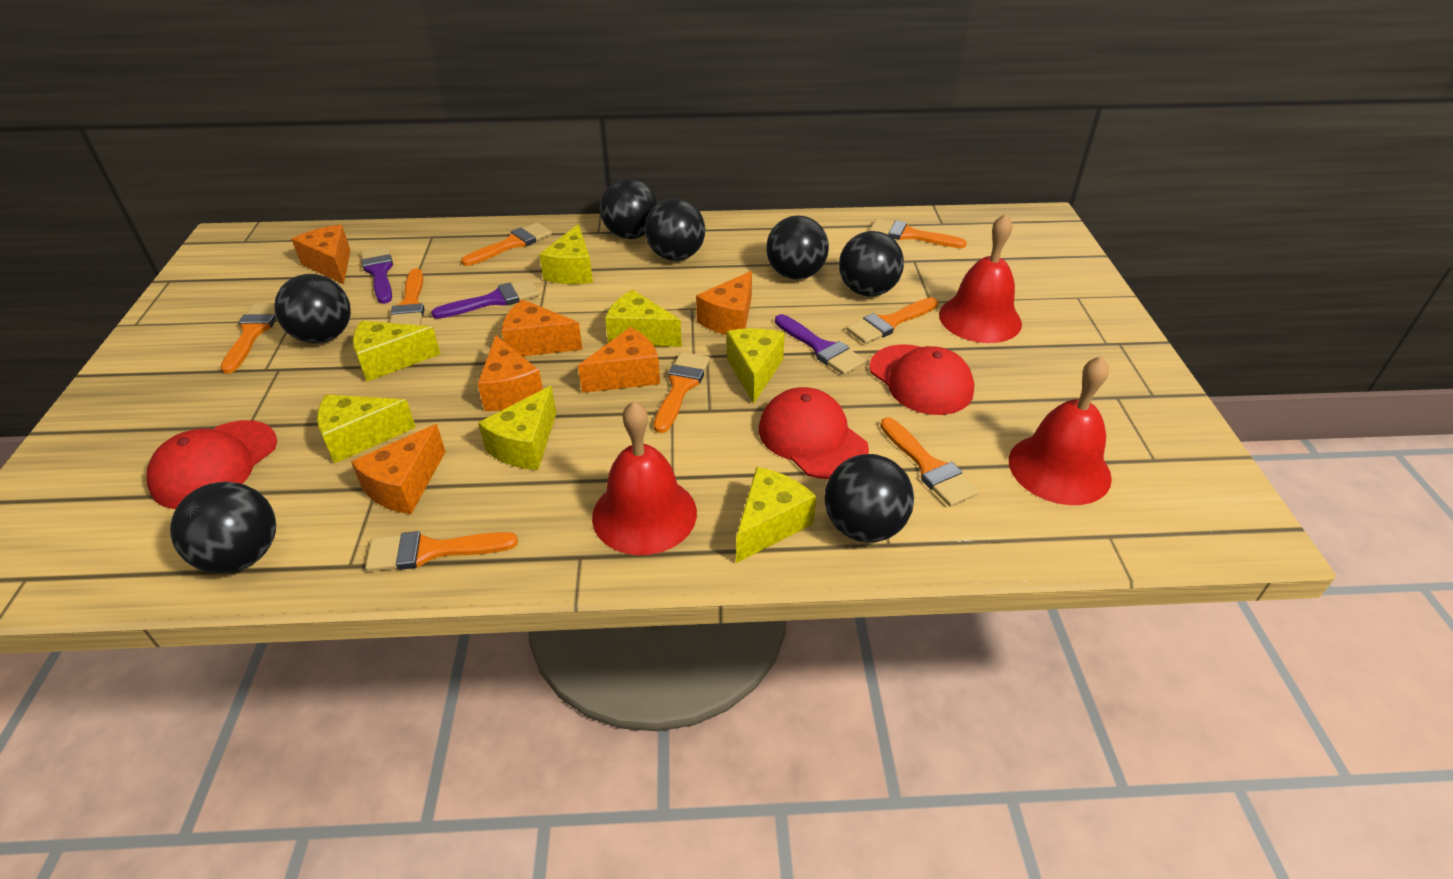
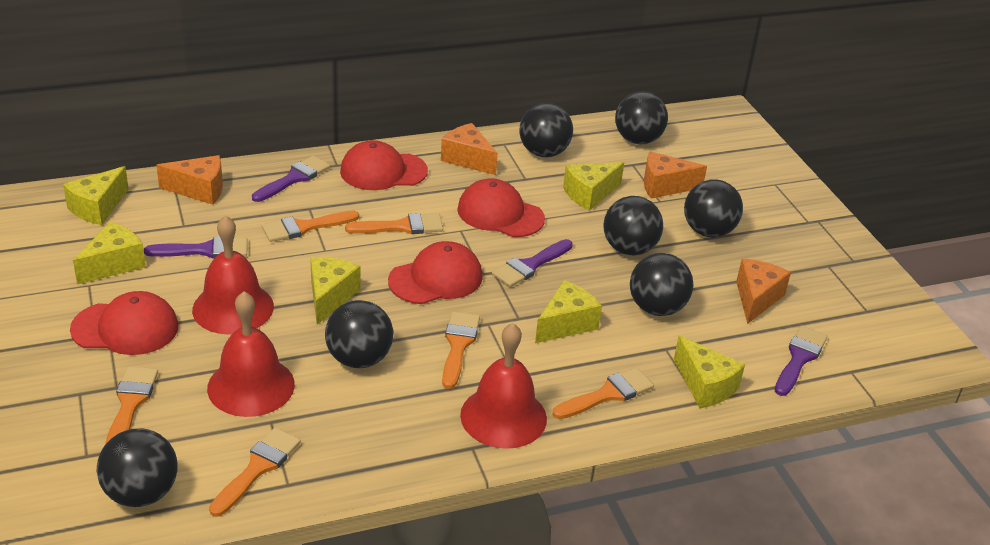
orange brush: [220,303,276,373] [365,531,518,572] [390,269,425,325] [461,222,552,266] [654,352,710,433] [846,297,938,344] [870,218,967,248] [880,417,979,507] = 8 -> [105,366,158,444] [209,428,301,517] [262,211,359,242] [345,213,443,234] [442,311,480,389] [552,367,654,419] = 6
orange cheese: [291,225,351,284] [351,424,446,514] [477,335,543,411] [501,299,583,356] [578,327,660,393] [696,271,752,335] = 6 -> [156,155,223,205] [441,123,498,175] [644,151,707,199] [736,259,791,324] = 4
purple brush: [361,246,393,304] [431,279,540,319] [775,314,866,375] = 3 -> [144,236,248,259] [252,156,330,202] [492,239,573,287] [775,326,828,396] = 4
red cap: [147,420,277,509] [759,387,869,479] [869,344,974,415] = 3 -> [70,291,178,355] [340,140,428,190] [388,241,483,304] [457,178,545,237] = 4
yellow cheese: [317,395,416,464] [353,321,441,382] [478,386,556,470] [539,224,593,284] [605,290,682,347] [727,328,785,404] [736,467,816,563] = 7 -> [63,166,129,225] [73,222,146,284] [310,257,361,325] [535,280,602,343] [563,162,624,211] [674,336,745,408] = 6

